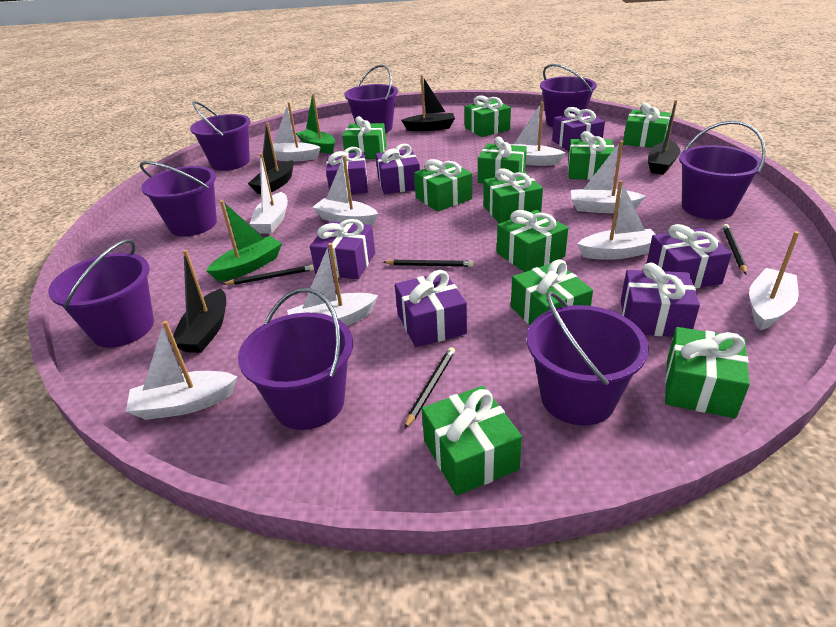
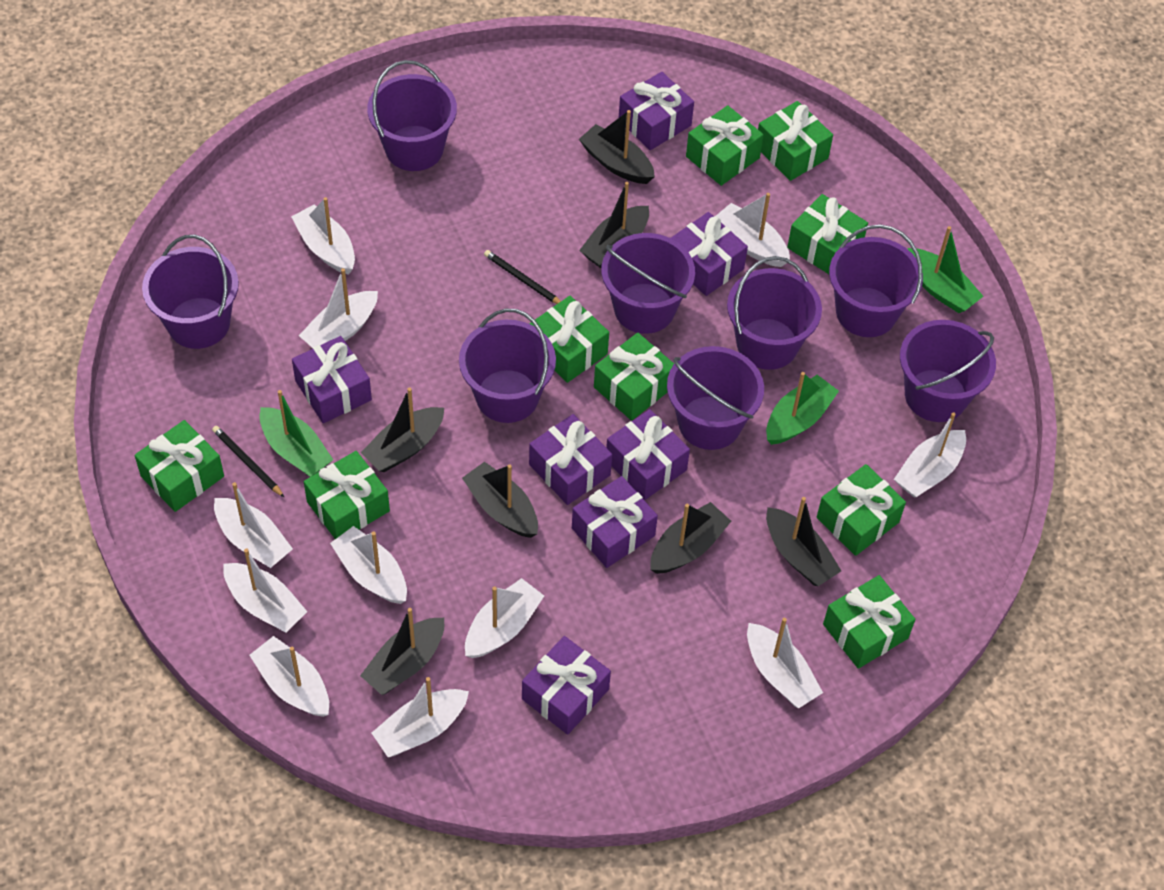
black boat: [170,250,226,353] [248,123,294,194] [401,75,455,131] [648,100,680,175] = 4 -> [360,608,444,695] [361,388,444,472] [462,462,538,538] [579,110,655,184] [579,182,649,268] [650,502,731,574] [766,497,841,586] = 7
black pencil: [222,264,314,285] [383,259,473,267] [404,347,455,429] [722,224,747,274] = 4 -> [212,426,284,497] [484,250,561,304] = 2
green boat: [206,200,282,281] [296,94,335,153] = 2 -> [259,390,333,477] [766,372,839,445] [908,226,984,313] = 3
green gift: [342,116,387,159] [414,159,472,212] [422,386,522,496] [465,95,511,137] [478,136,527,184] [483,169,543,224] [497,210,568,272] [511,259,593,325] [568,131,614,180] [623,103,671,148] [665,327,750,418] = 11 -> [135,420,224,512] [304,451,390,539] [530,296,609,383] [594,333,674,421] [686,105,764,186] [758,101,833,181] [787,194,868,274] [817,464,906,556] [823,575,916,669] = 9
white boat: [126,321,238,420] [250,153,288,234] [273,102,321,161] [287,243,378,326] [312,156,378,226] [510,102,565,166] [571,140,646,213] [577,180,656,260] [749,231,799,330] = 9 -> [214,482,293,568] [223,548,307,632] [249,636,329,717] [291,197,355,275] [299,268,378,348] [330,526,407,604] [372,677,469,757] [465,578,544,658] [716,193,790,267] [747,618,823,709] [894,412,966,498] = 11

